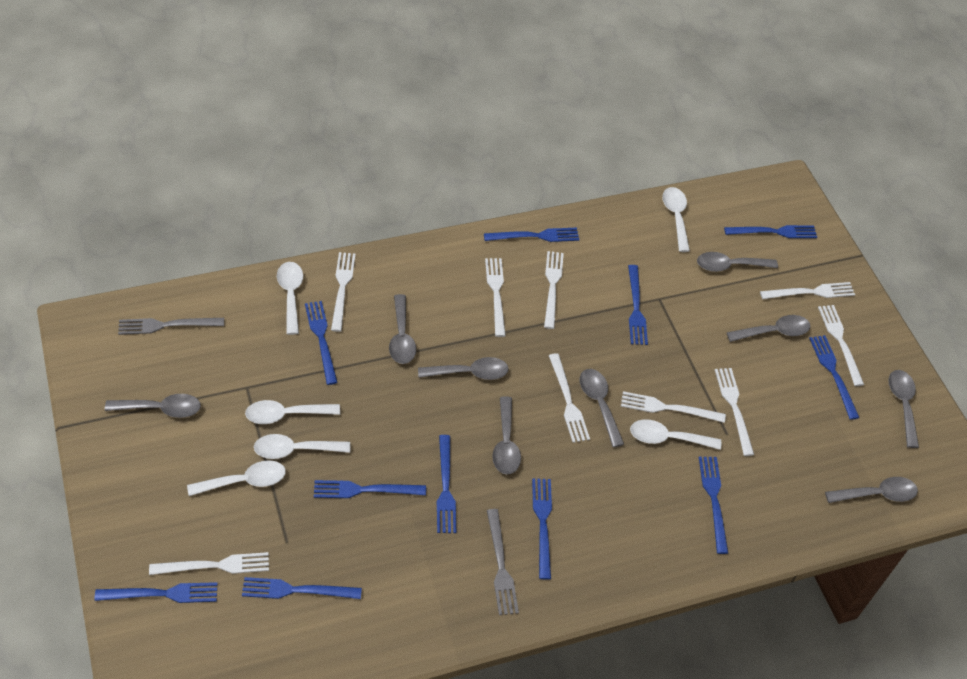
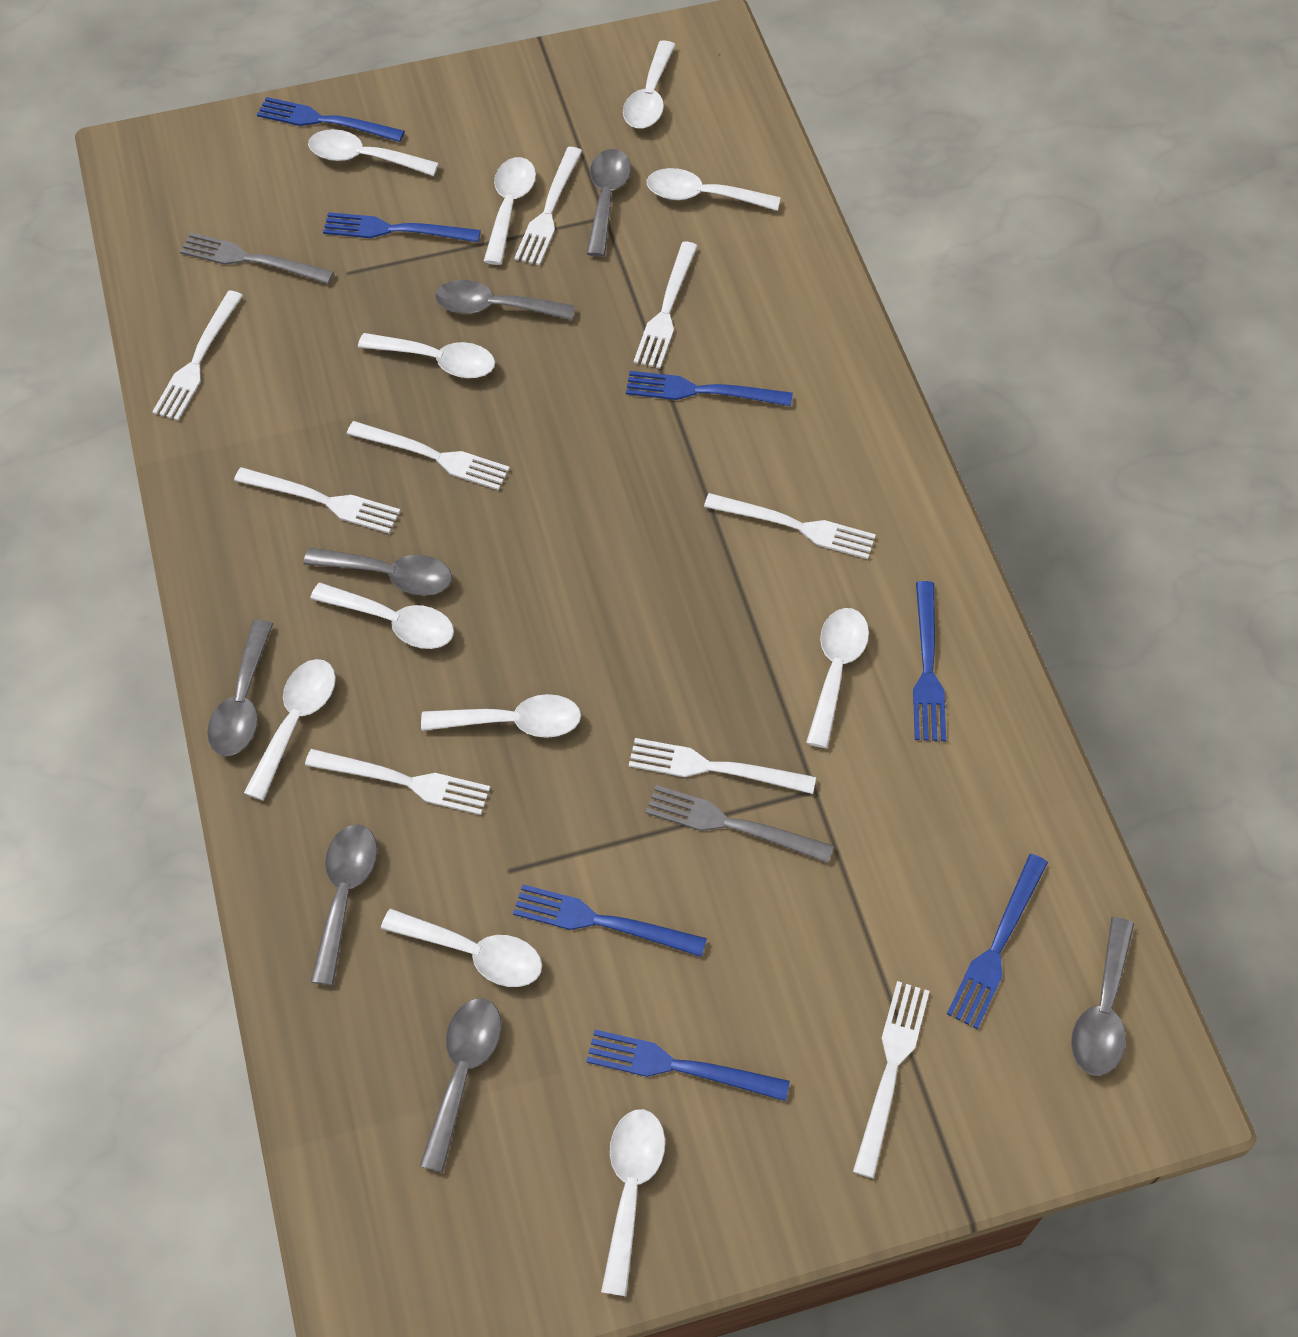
blue fork: [94,582,218,603] [242,577,362,599] [305,301,338,385] [314,480,426,498] [437,435,456,533] [484,228,579,242] [532,478,552,580] [628,265,648,345] [699,457,728,554] [724,225,817,238] [809,335,860,420] = 11 -> [257,97,405,142] [323,212,481,242] [513,884,707,957] [586,1030,790,1101] [626,371,793,406] [913,581,946,741] [947,854,1048,1029] = 7
grey spoon: [105,394,201,418] [389,294,416,364] [418,357,509,380] [492,396,521,474] [580,369,624,447] [697,252,778,272] [726,315,811,342] [825,477,918,503] [888,370,919,448] = 9 -> [207,620,273,756] [303,548,452,596] [311,825,377,985] [420,998,502,1172] [435,280,575,320] [587,149,631,257] [1071,917,1134,1076] = 7
white spoon: [187,460,286,496] [245,400,340,424] [254,434,350,459] [277,262,303,335] [630,419,721,450] [662,187,690,252] = 6 -> [244,659,336,800] [308,129,439,176] [310,583,454,649] [358,333,495,378] [381,909,542,987] [421,694,581,738] [483,157,536,265] [601,1109,665,1296] [623,40,676,128] [647,168,780,211] [806,608,869,748] = 11

